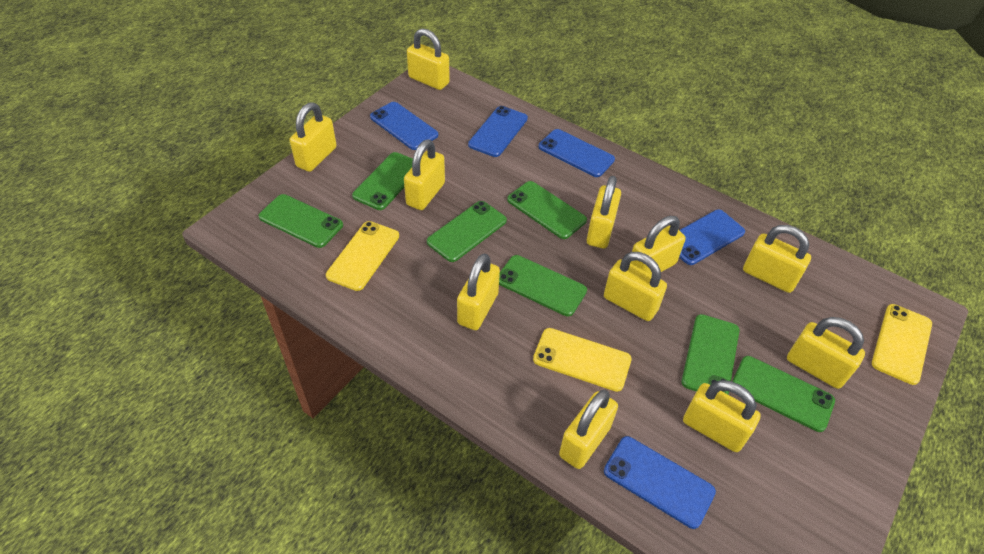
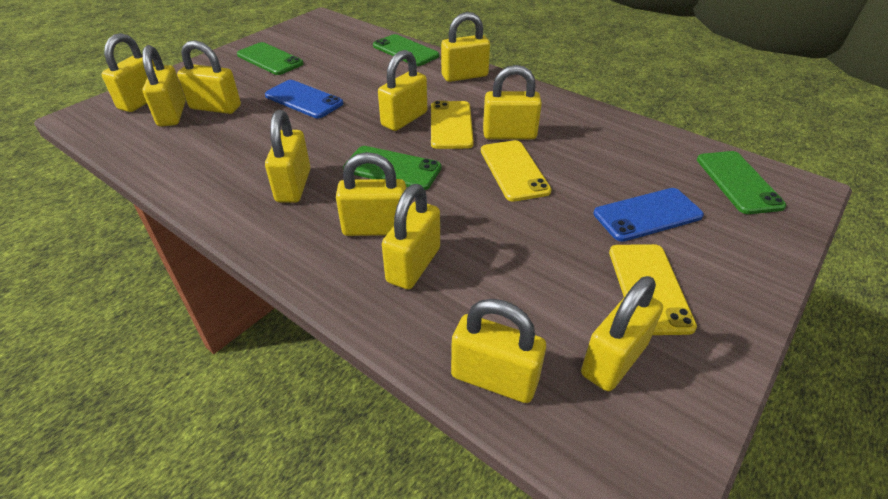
blue phone: [370,102,438,150] [468,106,528,157] [539,129,615,177] [604,436,716,529] [679,210,745,265] = 5 -> [265,80,343,118] [594,188,704,242] = 2
green phone: [259,194,343,248] [352,152,413,210] [427,201,507,262] [499,255,587,316] [507,181,587,239] [682,314,740,394] [732,356,835,432] = 7 -> [237,42,303,75] [343,146,442,190] [373,34,439,66] [697,151,786,214] = 4

